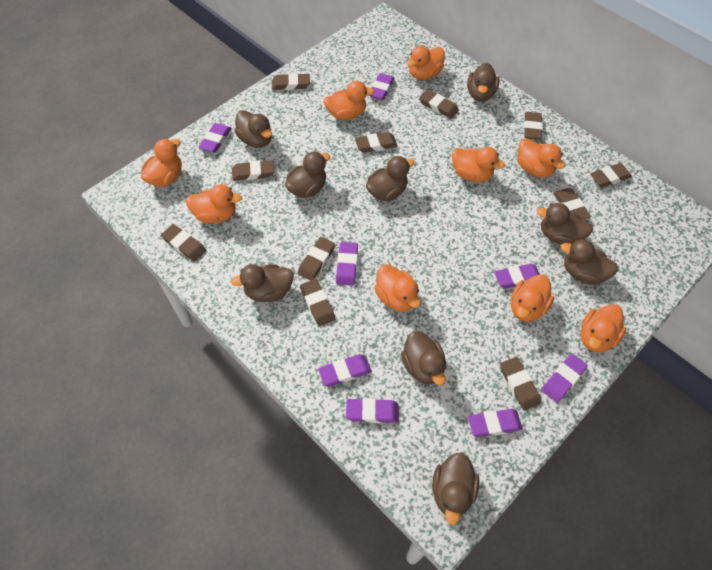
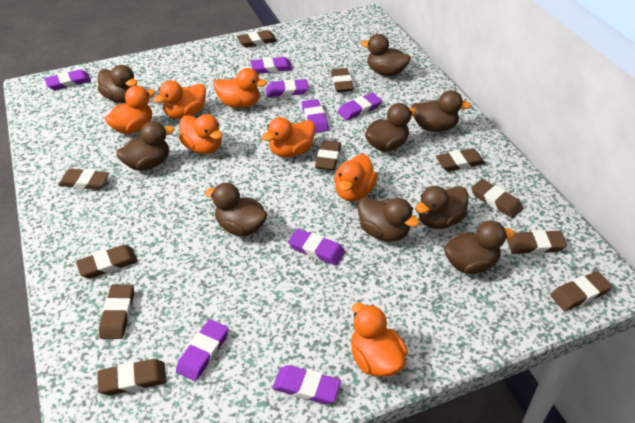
orange duck: [141,139,182,187] [186,184,242,223] [324,81,374,120] [374,264,421,312] [407,46,445,80] [452,147,505,182] [511,274,554,322] [518,138,565,177] [581,304,626,352] = 9 -> [105,86,156,134] [153,80,206,119] [179,114,223,154] [214,68,267,108] [261,117,315,158] [334,154,377,201] [351,303,408,377] = 7

